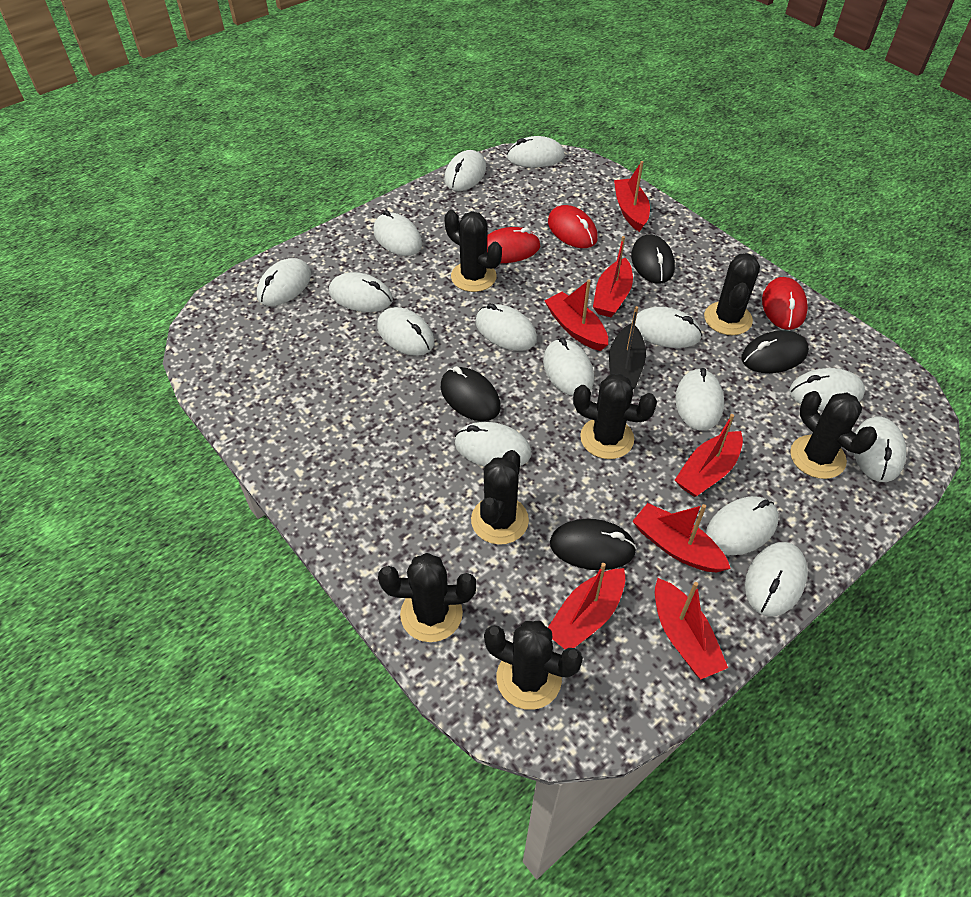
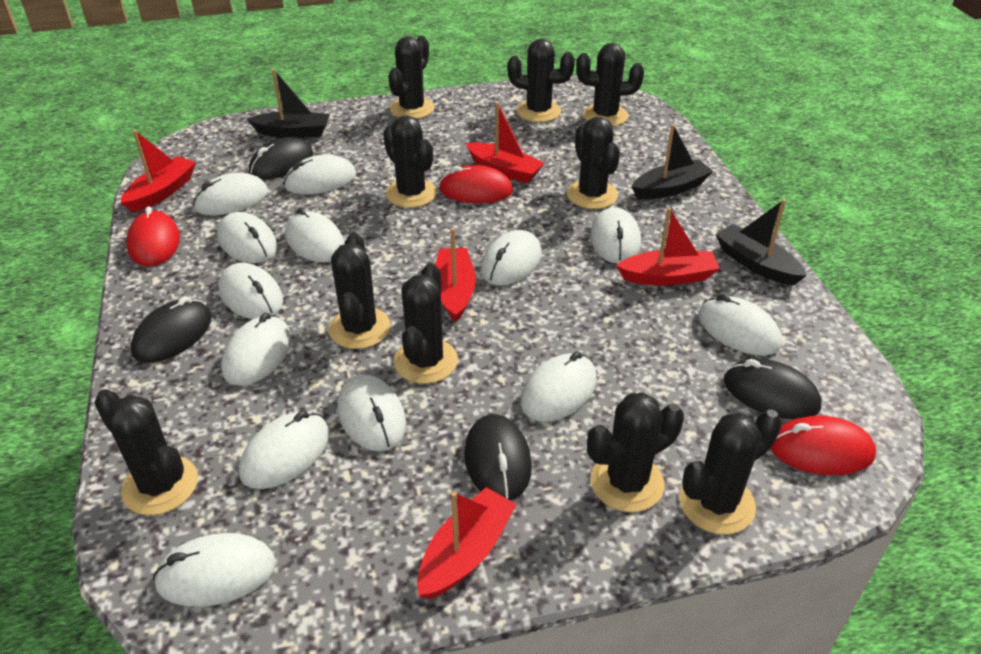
black boat: [609,306,646,389] = 1 -> [247,69,330,138] [632,124,713,199] [715,199,807,286] = 3
black cactus: [378,553,476,642] [444,210,502,292] [471,450,529,545] [484,621,583,710] [573,374,657,459] [704,253,760,335] [790,391,877,479] = 7 -> [94,389,198,515] [328,233,391,349] [383,115,437,208] [388,36,435,119] [393,263,458,384] [507,39,575,122] [567,117,620,209] [576,43,644,127] [587,392,684,512] [679,409,782,535] = 10
red boat: [545,279,608,351] [548,563,625,649] [593,236,633,317] [614,161,650,232] [632,503,731,572] [655,578,728,679] [675,414,743,497] = 7 -> [121,130,196,213] [417,487,517,599] [435,228,476,322] [466,102,545,183] [616,207,720,285] = 5
white mouse: [257,258,311,306] [329,272,393,312] [373,210,422,256] [377,307,435,356] [444,150,486,191] [455,422,531,467] [475,303,537,351] [507,136,565,167] [543,338,594,396] [631,307,702,348] [675,368,724,431] [706,496,779,555] [745,542,808,616] [789,368,865,410] [854,416,906,482] = 15 -> [153,533,276,607] [193,173,268,215] [217,212,277,263] [219,263,283,319] [221,313,292,386] [239,411,330,489] [284,155,356,194] [285,208,345,263] [337,374,406,451] [481,230,542,286] [521,351,597,422] [590,207,641,264] [698,294,782,355] = 13

